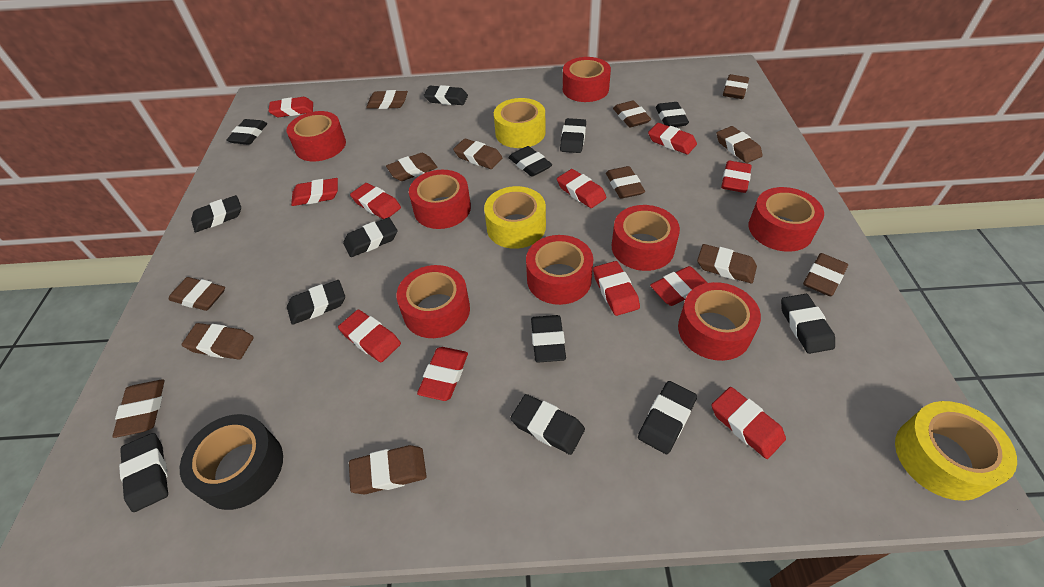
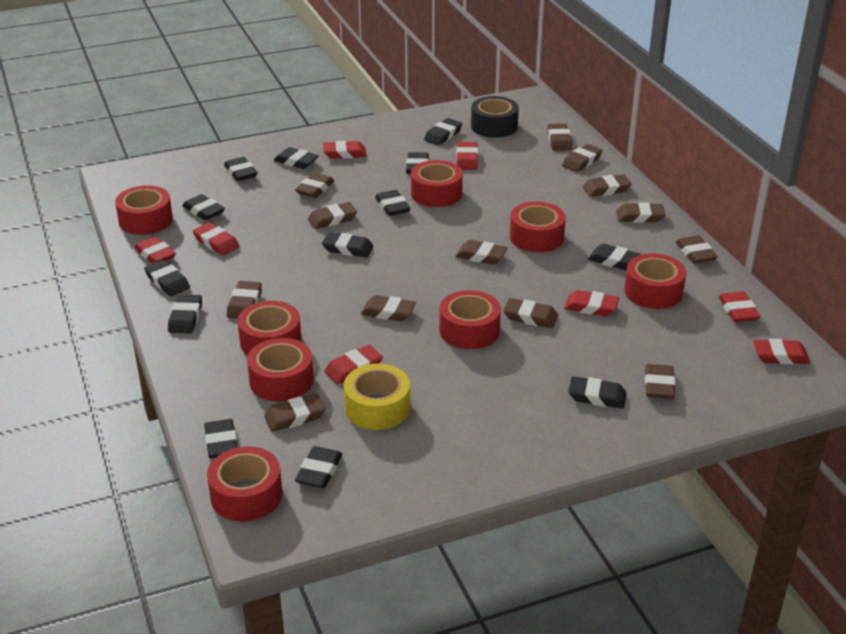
red eraser: [269,97,313,117] [291,178,338,206] [338,310,401,362] [350,183,401,219] [417,347,468,401] [557,169,606,208] [593,261,640,316] [648,123,697,154] [650,266,708,306] [712,387,786,459] [721,161,752,193] = 11 -> [134,236,176,264] [193,222,240,255] [323,141,366,159] [325,345,383,384] [456,142,478,170] [564,290,619,316] [719,291,761,322] [753,339,810,364] = 8
yellow tape: [484,186,546,249] [494,98,546,148] [895,401,1017,501] = 3 -> [344,364,410,430] = 1

